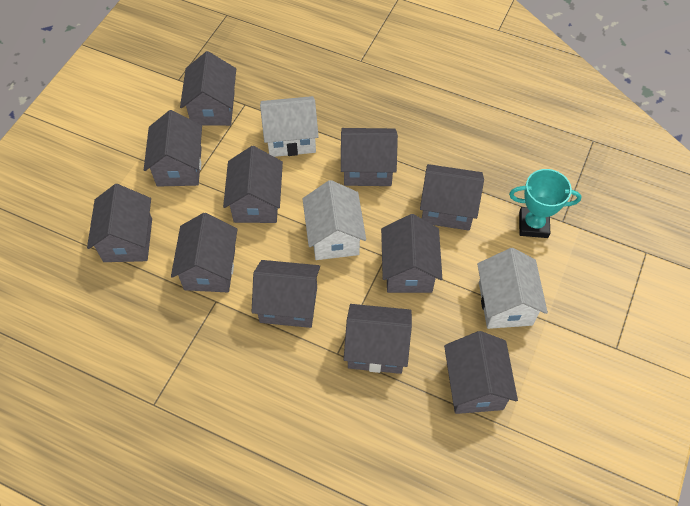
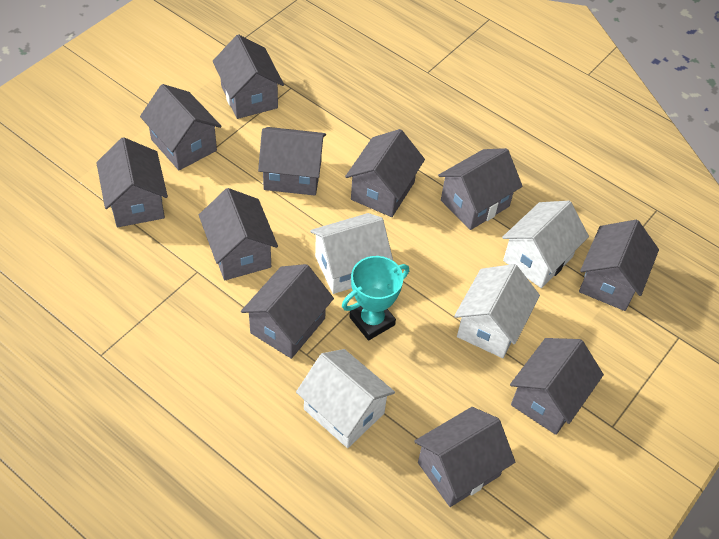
white house: [260,96,319,157] [303,180,366,260] [477,248,548,329] = 3 -> [296,349,395,448] [310,213,393,294] [454,264,540,358] [502,201,589,288] = 4

